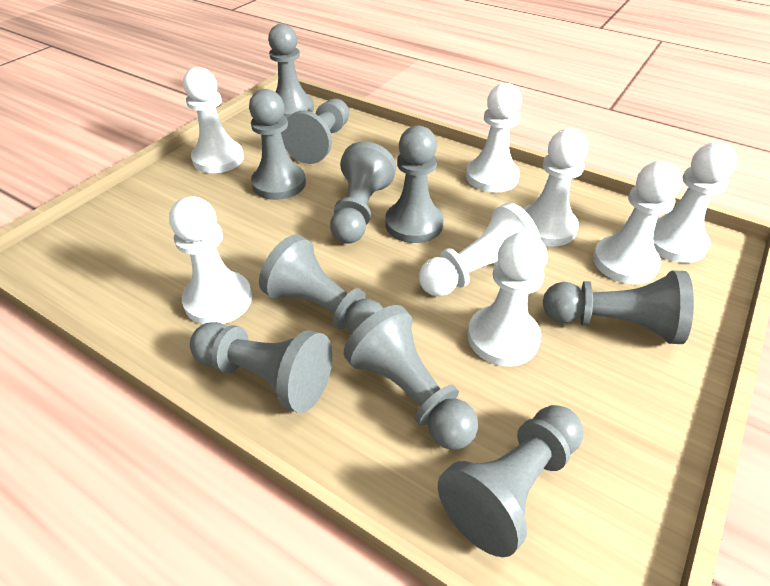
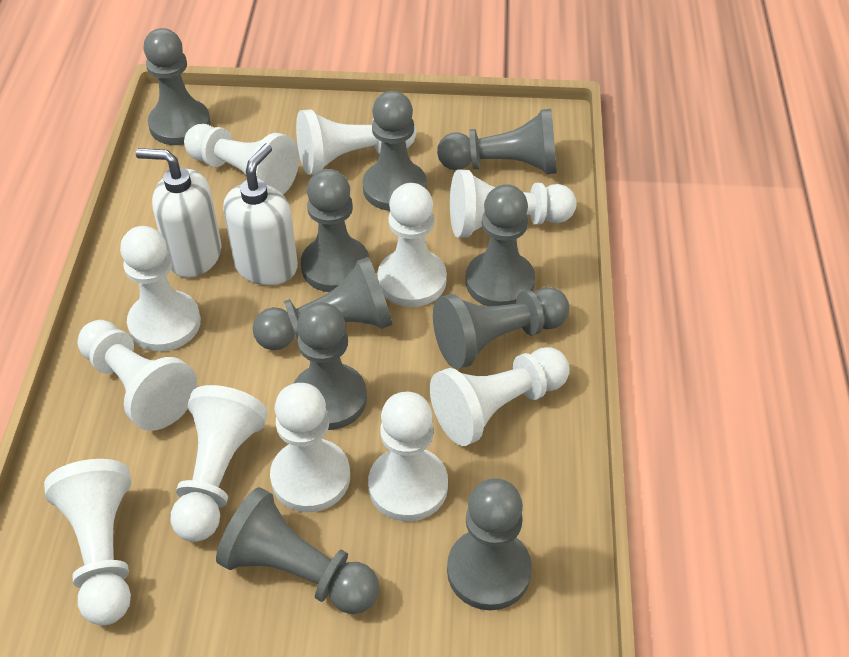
white pawn: [169,196,252,325] [183,67,244,173] [419,202,541,297] [466,83,522,193] [468,232,548,366] [523,128,588,246] [593,161,682,284] [653,142,737,263] = 8 -> [44,459,131,626] [78,320,197,431] [120,226,201,352] [171,385,268,542] [184,124,299,195] [270,383,350,512] [296,109,416,175] [368,392,448,521] [377,183,447,307] [430,347,570,446] [450,170,577,238] = 11
white soap dispenser: none = 0 -> [136,148,222,278] [223,144,298,285] = 2

